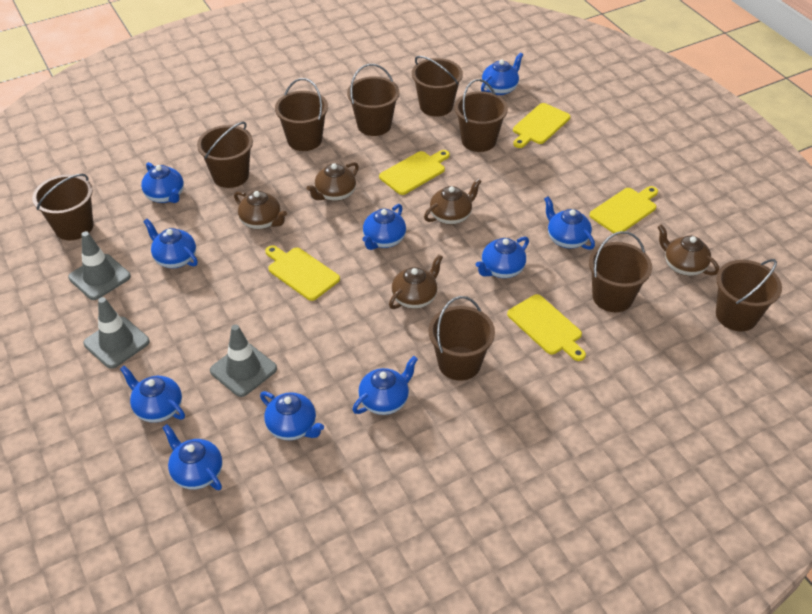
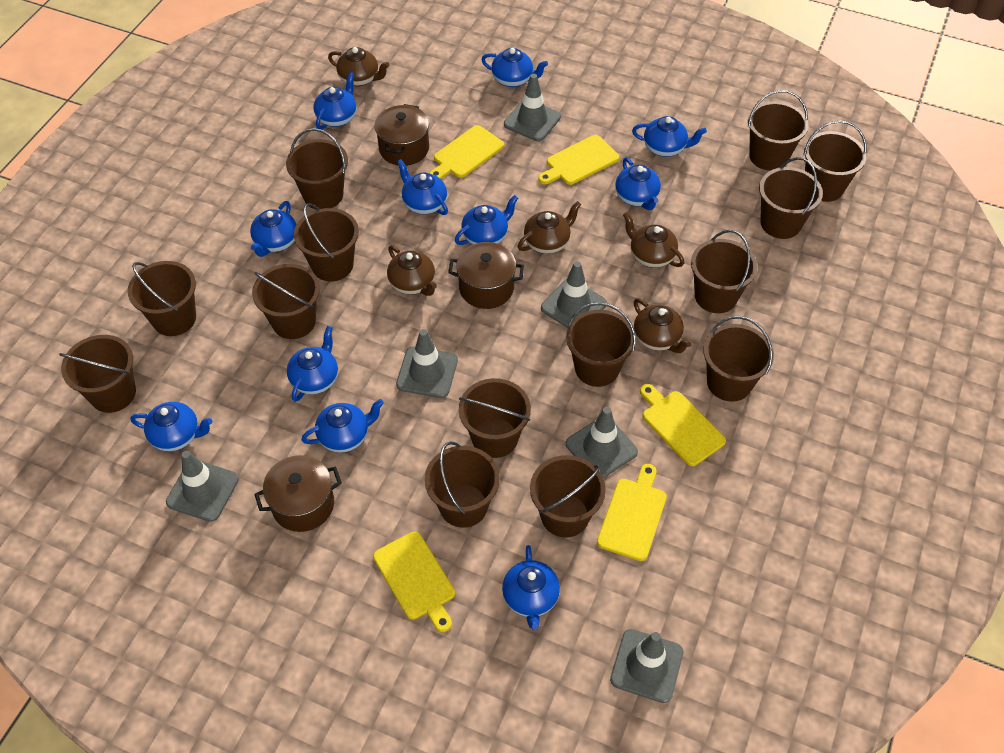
blue teapot: [120,366,185,423] [141,162,184,203] [143,219,198,268] [162,424,222,490] [260,391,324,440] [352,356,418,415] [362,204,406,250] [475,237,529,278] [481,52,523,95] [544,196,595,250] = 10 -> [130,402,212,451] [250,201,297,257] [287,326,338,402] [302,399,384,453] [314,72,357,130] [397,159,448,215] [455,195,518,245] [481,48,548,87] [502,545,560,630] [615,157,661,210] [632,116,707,157] = 11
brown bucket: [32,174,93,240] [197,122,253,188] [275,78,328,151] [347,64,400,136] [412,56,463,116] [429,296,495,381] [455,79,508,152] [589,231,652,312] [716,259,782,331] = 9 -> [59,335,136,413] [128,261,196,336] [252,264,320,339] [286,128,348,210] [294,203,359,281] [424,441,500,528] [459,378,531,458] [530,455,606,538] [566,302,636,387] [691,230,758,313] [703,316,774,402] [748,90,809,171] [759,157,823,239] [803,120,867,202] = 14
brown pot: none = 0 -> [254,455,342,532] [375,104,429,166] [448,242,524,309] = 3
grey traffic cone: [68,231,131,300] [83,297,150,369] [210,324,277,397] = 3 -> [166,451,239,522] [396,329,458,398] [504,74,561,141] [541,261,607,328] [566,407,638,478] [610,629,683,703] = 6

